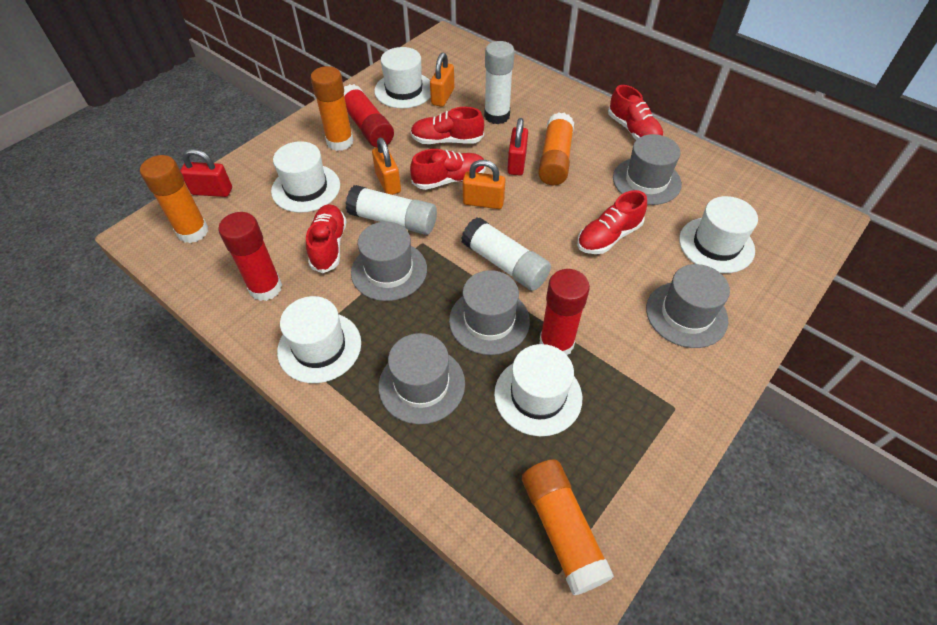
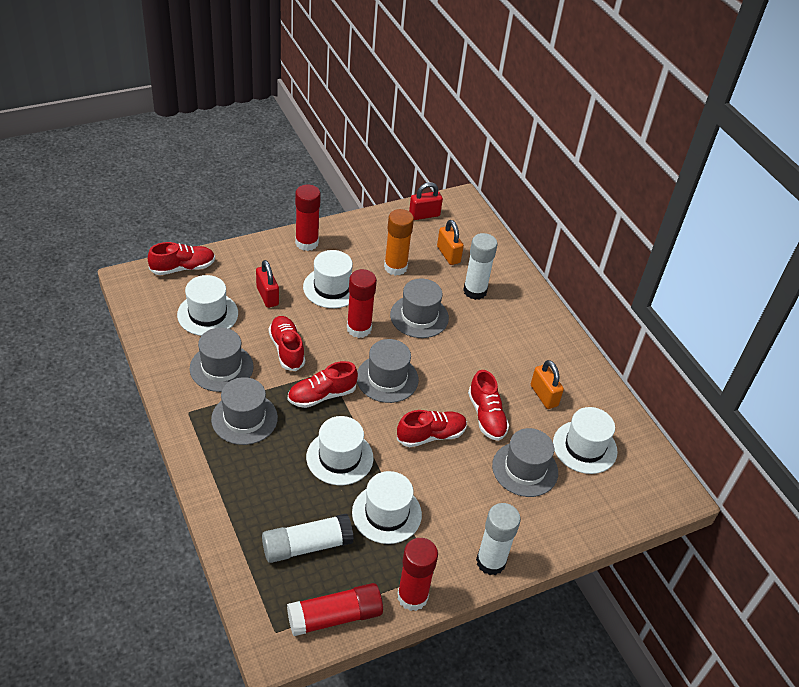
orange glue stick: [140,155,208,243] [311,66,353,151] [522,459,614,596] [538,112,574,185] = 4 -> [384,209,414,276] = 1
orange padlock: [372,138,401,195] [430,52,454,107] [463,160,505,209] = 3 -> [437,220,464,265] [531,360,564,409] = 2
red glue stick: [218,212,282,301] [344,84,394,148] [539,269,590,355] = 3 -> [287,583,383,636] [295,184,321,251] [347,269,377,338] [397,538,438,611] = 4

